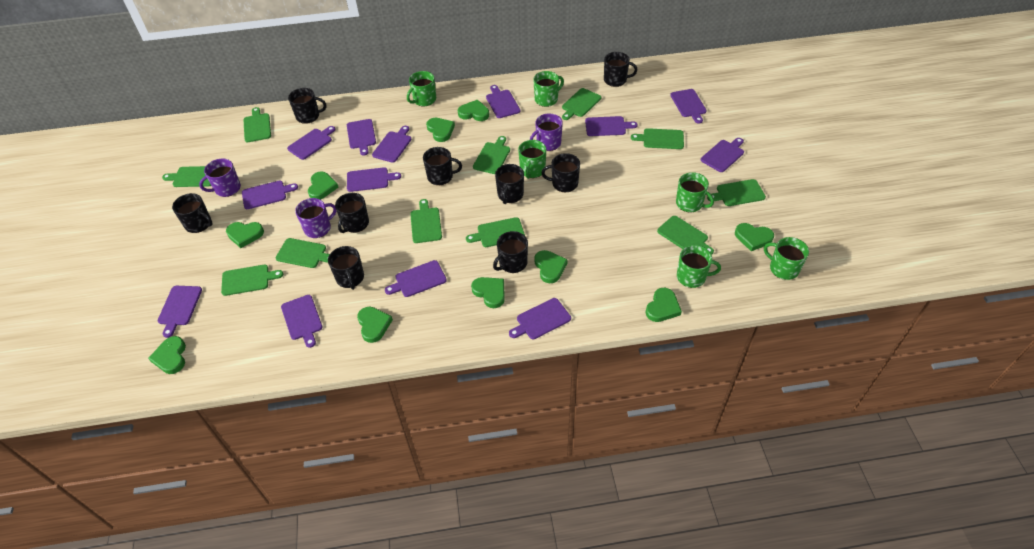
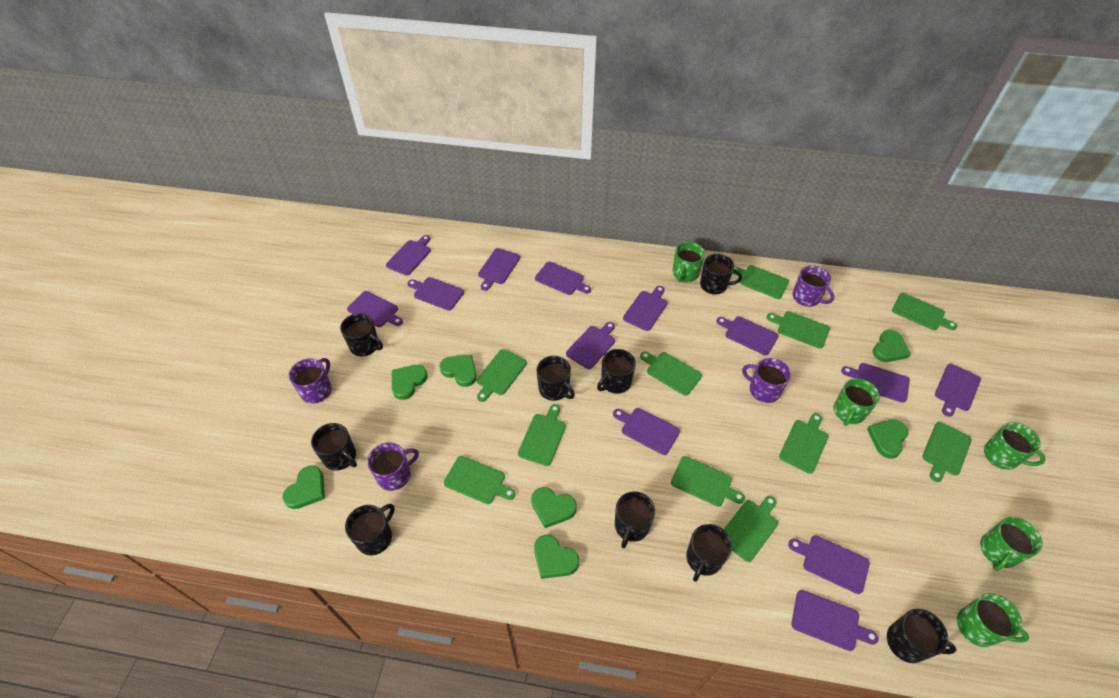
green heart: [148,336,186,374] [226,222,264,248] [308,172,339,200] [357,307,393,343] [426,118,455,142] [458,100,489,121] [471,277,505,308] [534,250,568,283] [645,288,682,322] [735,223,774,251] = 10 -> [282,465,325,509] [392,365,428,400] [439,355,477,387] [531,487,577,528] [534,535,579,579] [867,420,909,459] [873,330,911,362] = 7
green mug: [407,71,436,106] [518,140,546,179] [533,71,564,107] [676,172,714,212] [677,245,721,288] [764,237,809,280] = 6 -> [672,242,705,282] [834,378,880,426] [957,593,1029,647] [980,517,1043,571] [984,422,1046,470] = 5
purple mug: [199,159,241,197] [295,198,337,238] [530,114,563,151] = 3 -> [289,358,332,404] [367,442,419,491] [742,358,791,403] [793,265,834,307] = 4

